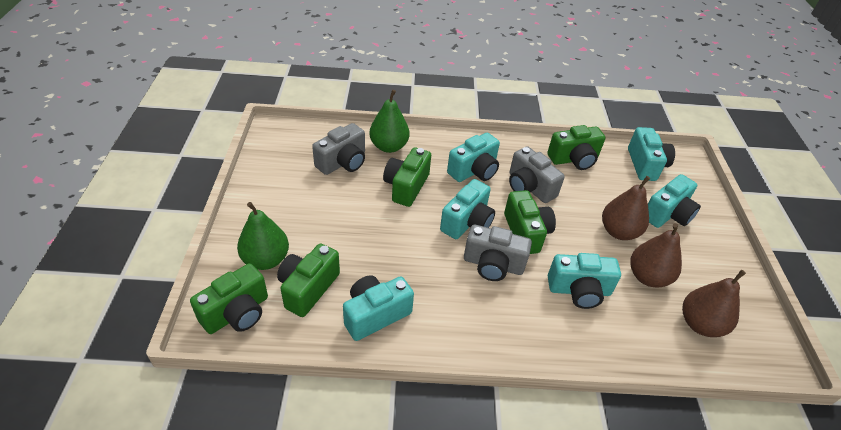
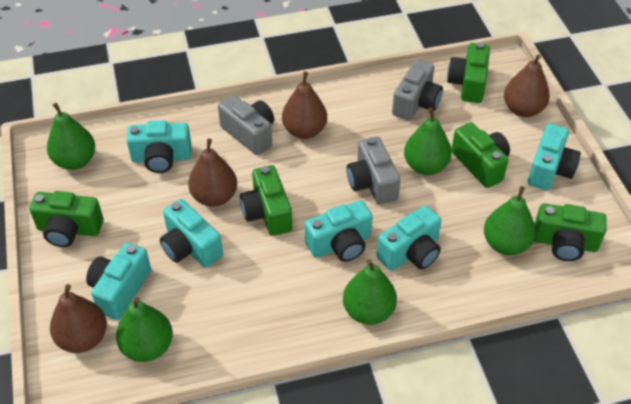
brown pear: [602,176,650,240] [630,223,682,288] [682,270,746,337] = 3 -> [50,284,107,353] [188,138,237,207] [282,72,327,139] [504,54,550,117] = 4
green pear: [237,202,289,270] [370,90,409,153] = 2 -> [47,103,95,170] [116,297,173,362] [343,259,397,325] [404,108,452,175] [484,186,536,255] = 5

